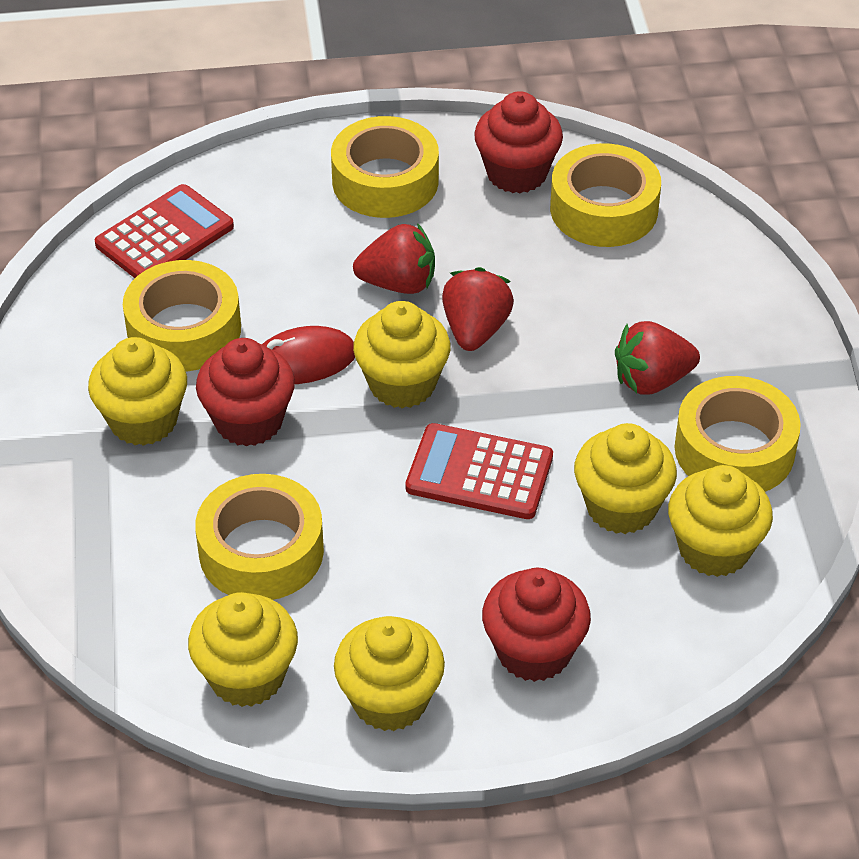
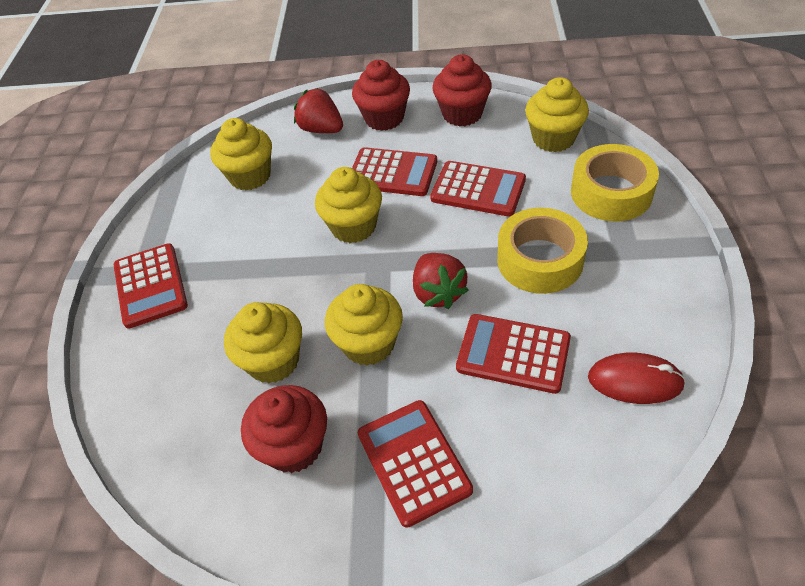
red calculator: [95,184,234,278] [406,423,553,519] = 2 -> [114,243,188,329] [352,147,437,196] [358,400,473,528] [430,161,526,217] [456,314,571,394] = 5
red strawberry: [353,223,435,294] [442,267,514,351] [615,321,700,395] = 3 -> [294,88,343,133] [413,253,469,309] = 2
yellow cupcake: [88,337,187,446] [188,592,298,707] [334,616,445,731] [353,301,450,408] [574,423,677,534] [668,465,773,577] = 6 -> [210,118,272,190] [224,302,302,383] [315,167,382,243] [325,284,403,366] [525,77,589,152] = 5
yellow tape: [123,260,241,372] [195,474,324,600] [331,116,439,218] [550,143,661,247] [675,376,801,492] = 5 -> [497,208,588,294] [571,144,659,221] = 2

